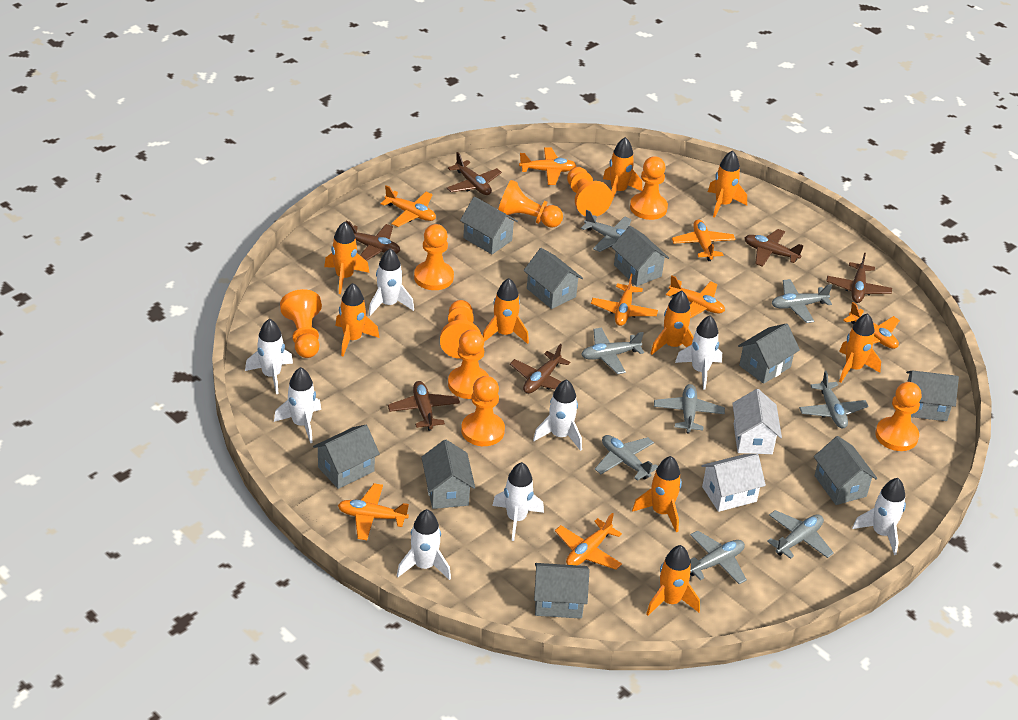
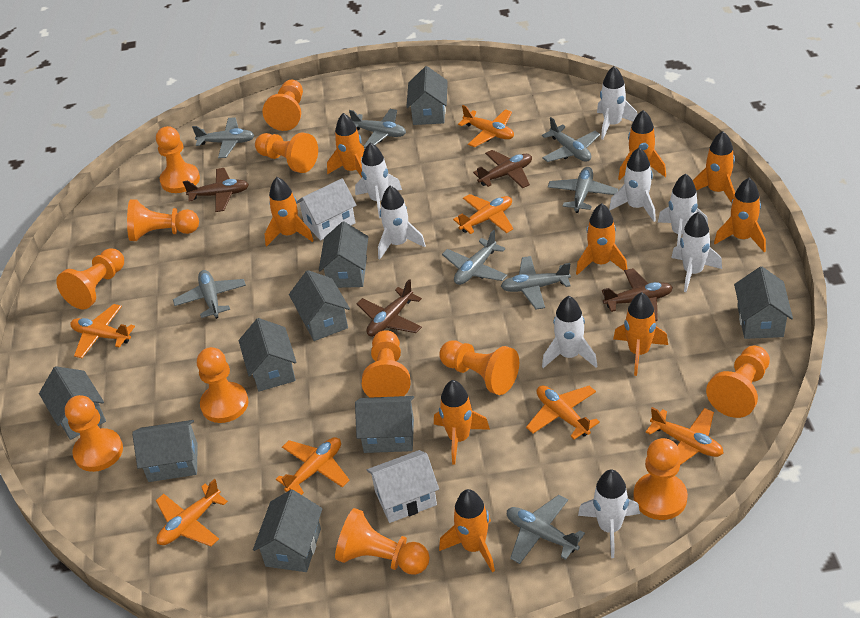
brown plane: [345,221,400,261] [388,381,460,431] [447,152,502,195] [510,344,574,394] [745,229,804,267] [826,253,892,303] = 6 -> [183,168,249,212] [357,279,422,337] [473,150,532,188] [602,268,673,321] = 4
orange pawn: [280,289,322,358] [414,224,454,290] [440,300,481,359] [448,330,489,399] [461,376,505,446] [498,180,563,228] [567,167,612,216] [630,156,668,220] [875,382,922,451] = 9 -> [56,248,124,310] [65,395,123,472] [127,199,199,241] [156,126,200,193] [197,347,249,423] [255,133,318,173] [262,80,303,131] [335,508,430,575] [362,330,410,398] [439,341,519,395] [633,438,688,520] [706,346,770,418] = 12
orange plane: [338,483,409,540] [381,185,436,227] [519,147,577,185] [555,513,622,570] [591,274,658,326] [666,275,725,318] [672,220,735,261] [843,302,900,349] = 8 -> [70,304,135,358] [156,479,228,546] [276,437,350,495] [453,194,513,234] [458,105,514,147] [526,385,600,440] [646,407,724,465] = 7

